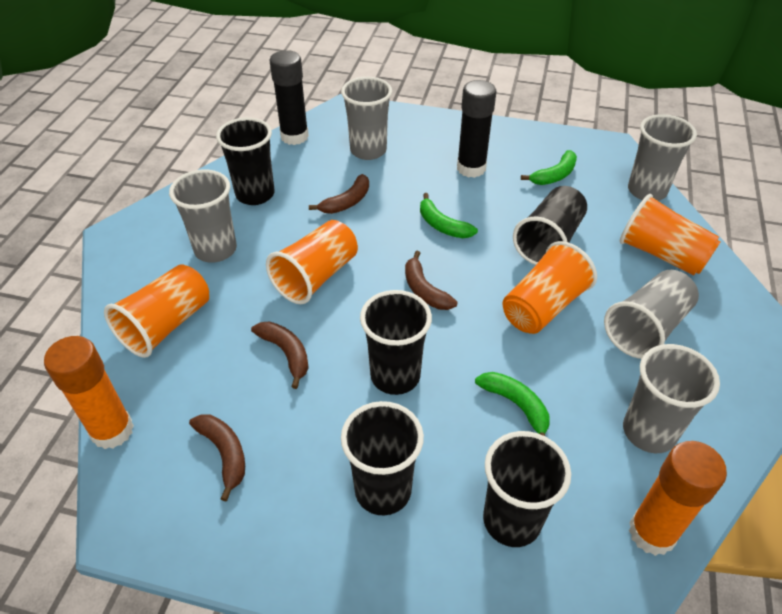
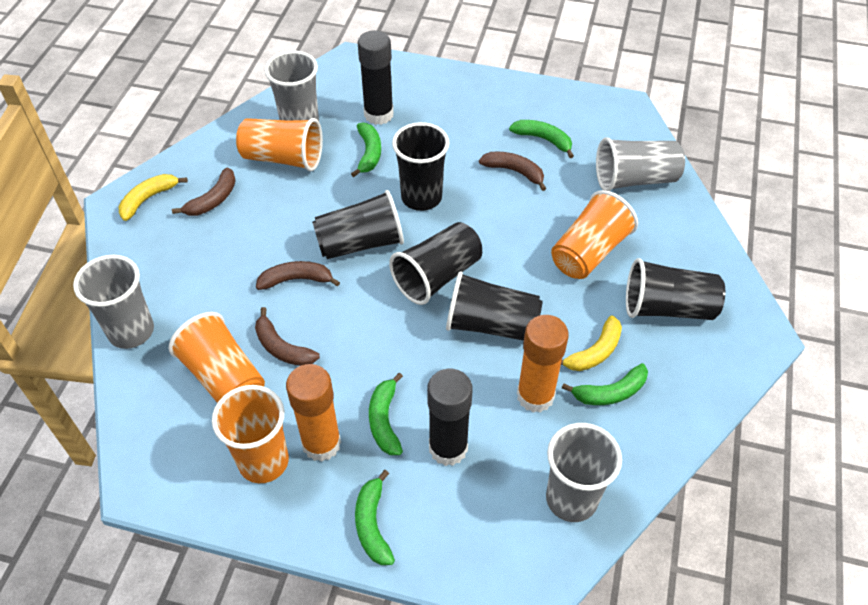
green banana: [420,193,478,238] [475,372,550,436] [521,150,577,185] = 3 -> [351,123,381,177] [355,470,395,565] [369,372,403,455] [509,120,574,158] [562,363,648,405] = 5
grey cup: [169,169,237,263] [341,77,392,160] [604,270,699,359] [623,344,720,453] [628,114,697,201] = 5 -> [73,255,154,349] [264,51,319,121] [546,423,622,522] [596,137,685,191] = 4
yellow banana: none = 0 -> [119,174,188,221] [561,315,622,371] = 2

